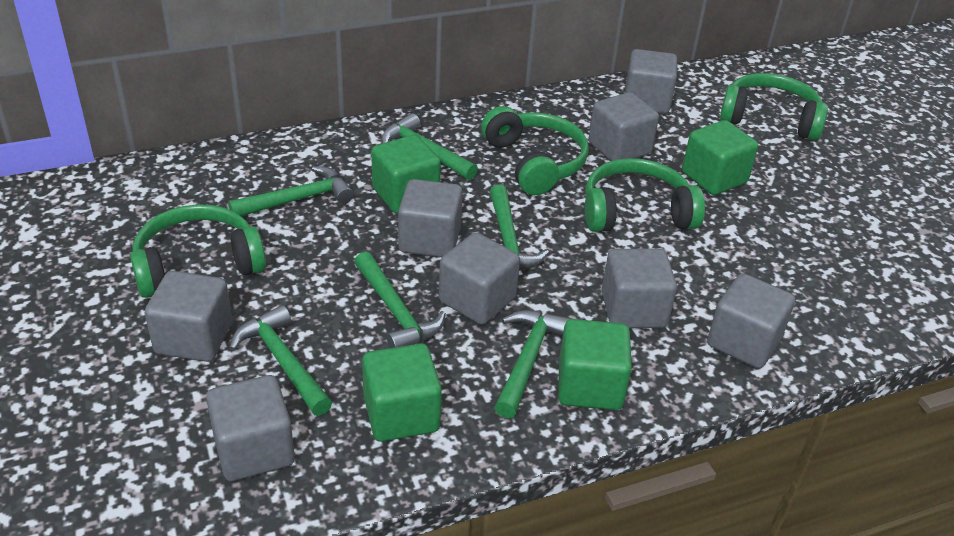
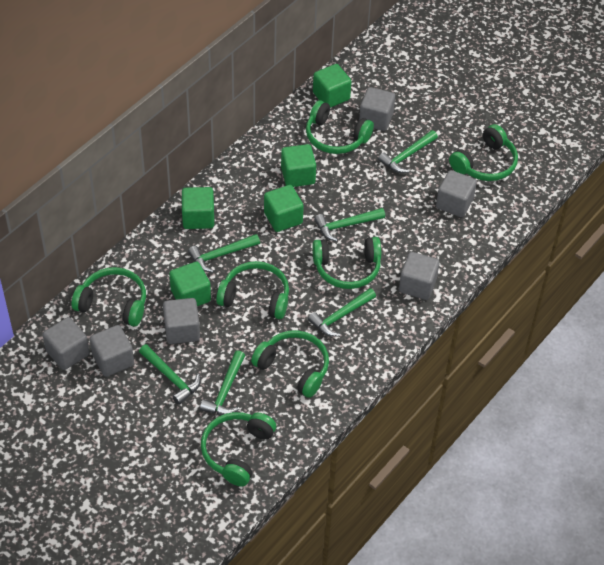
green cube: [362,344,442,442] [371,135,441,213] [558,319,632,410] [682,120,758,195] = 4 -> [169,262,211,306] [182,187,214,229] [264,185,304,232] [281,144,316,187] [313,64,352,108] = 5
green headphones: [130,204,266,298] [481,106,589,195] [585,158,705,232] [720,73,828,141] = 4 -> [71,267,146,326] [201,412,276,486] [216,261,289,319] [251,330,329,398] [306,100,374,154] [312,237,381,289] [449,124,518,181] = 7
grey cube: [145,271,232,362] [206,375,295,481] [398,179,463,257] [439,232,520,325] [589,92,659,161] [602,248,677,328] [625,49,677,114] [707,273,795,368] = 8 -> [42,317,90,370] [90,325,134,377] [163,298,200,344] [359,87,395,131] [399,252,439,300] [436,170,477,217] = 6

